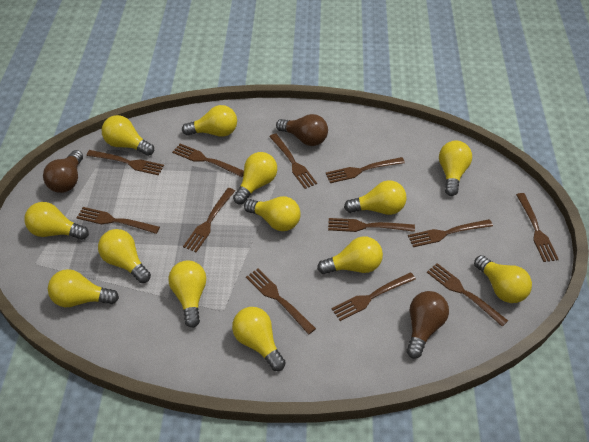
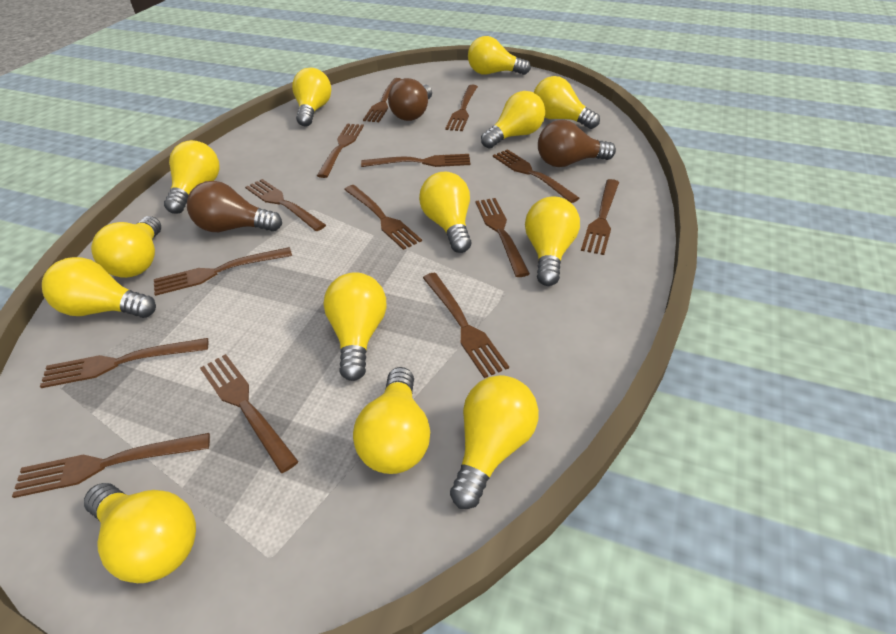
brown fork: [76,207,160,234] [86,150,164,176] [172,144,244,177] [183,188,235,252] [246,269,316,334] [269,133,317,189] [326,157,405,183] [328,218,415,232] [331,272,416,321] [408,219,493,247] [427,263,508,327] [516,193,559,262] = 12 -> [12,433,210,498] [40,338,208,388] [154,247,292,296] [200,354,299,473] [245,179,326,231] [317,124,364,178] [344,185,422,250] [361,154,470,167] [363,78,401,122] [423,273,509,378] [445,85,478,131] [475,198,530,277] [493,149,579,203] [581,179,619,255] = 14

